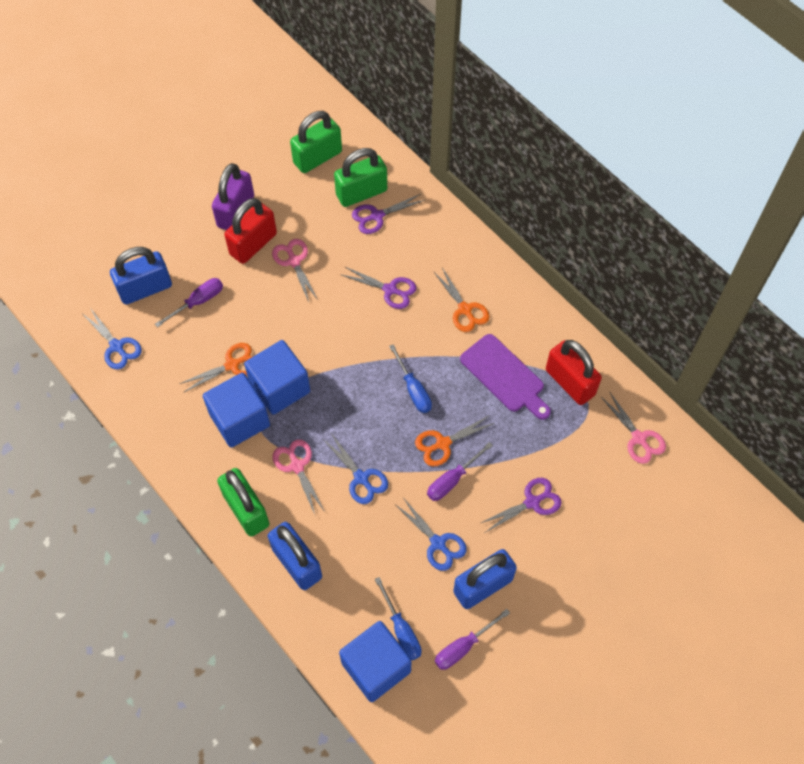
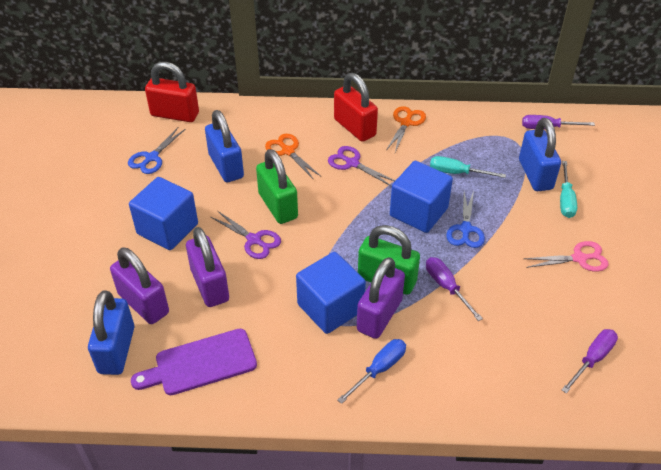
blue scissors: [83,308,142,370] [323,433,388,504] [396,499,467,571] = 3 -> [128,128,185,174] [446,190,485,248] = 2
blue screwdriver: [375,577,422,660] [389,344,432,413] = 2 -> [338,339,406,404] = 1
green padlock: [217,468,270,537] [290,111,342,173] [334,148,387,207] = 3 -> [256,149,298,224] [358,225,420,295] = 2
orange scissors: [179,343,253,392] [415,415,495,466] [434,268,489,332] = 3 -> [265,134,320,180] [386,106,426,152] = 2
pink scissors: [272,239,318,302] [273,439,325,517] [601,391,666,464] = 3 -> [523,241,609,272] = 1
purple padlock: [212,163,254,230] = 1 -> [110,247,169,324] [186,227,229,307] [357,257,405,339] = 3
purple scissors: [340,266,417,309] [352,194,425,234] [481,478,562,532] = 3 -> [211,211,281,259] [328,146,395,187] = 2
turquoise screwdriver: none = 0 -> [430,156,506,178] [560,161,577,218] = 2

